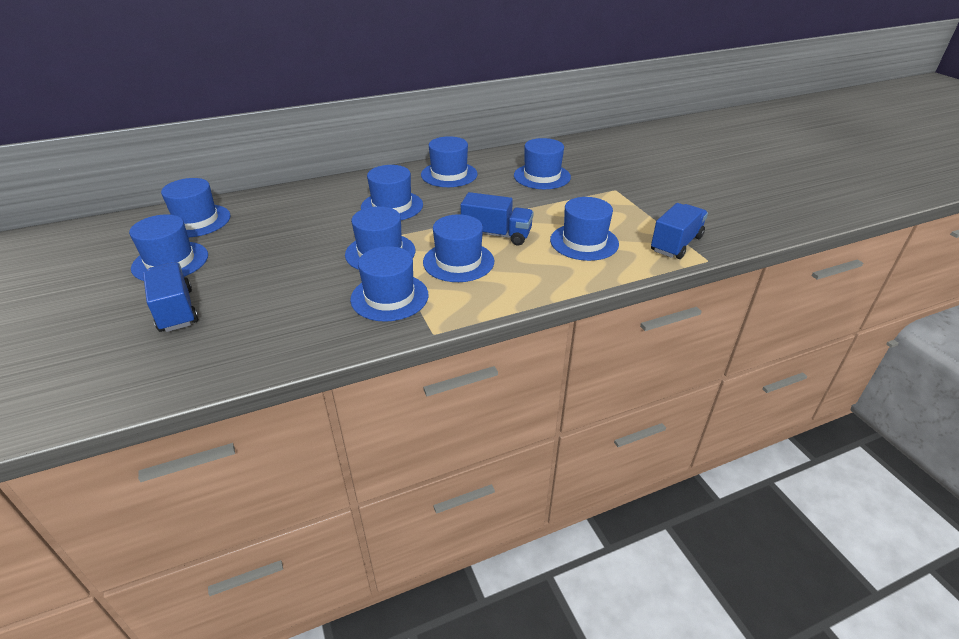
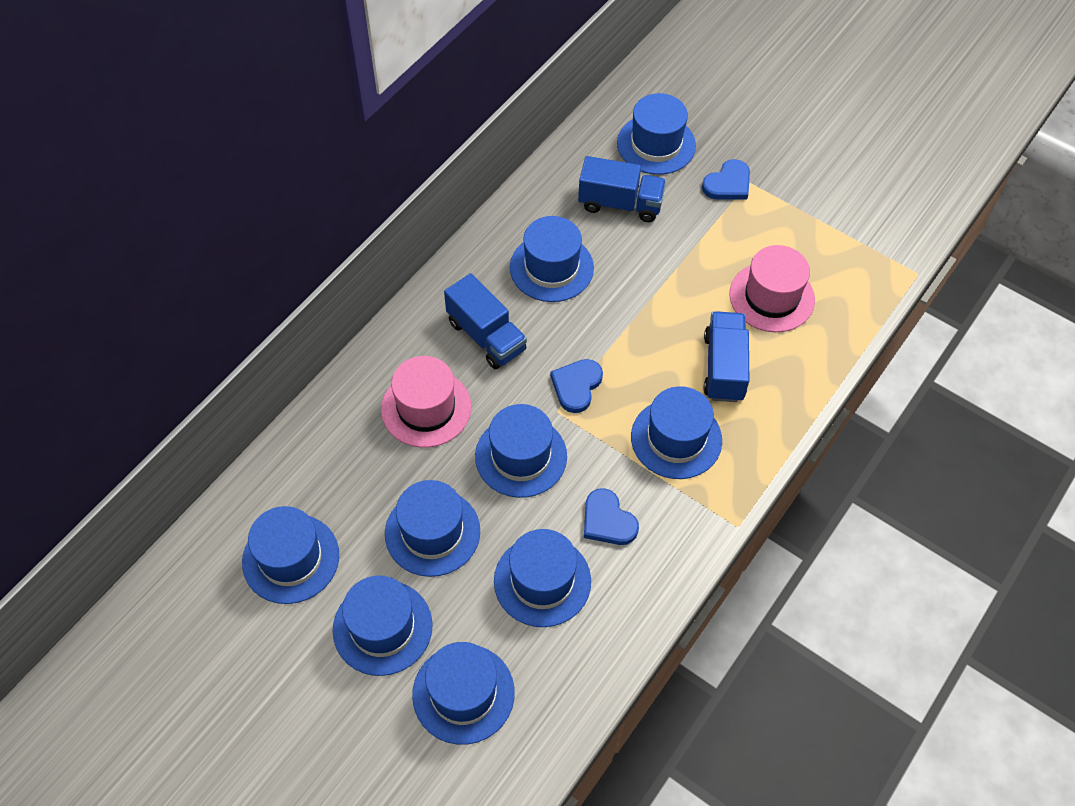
blue heart: none = 0 -> [550,359,603,413] [584,488,639,545] [702,159,750,200] = 3
pink hat: none = 0 -> [381,356,471,448] [730,245,815,332] = 2

